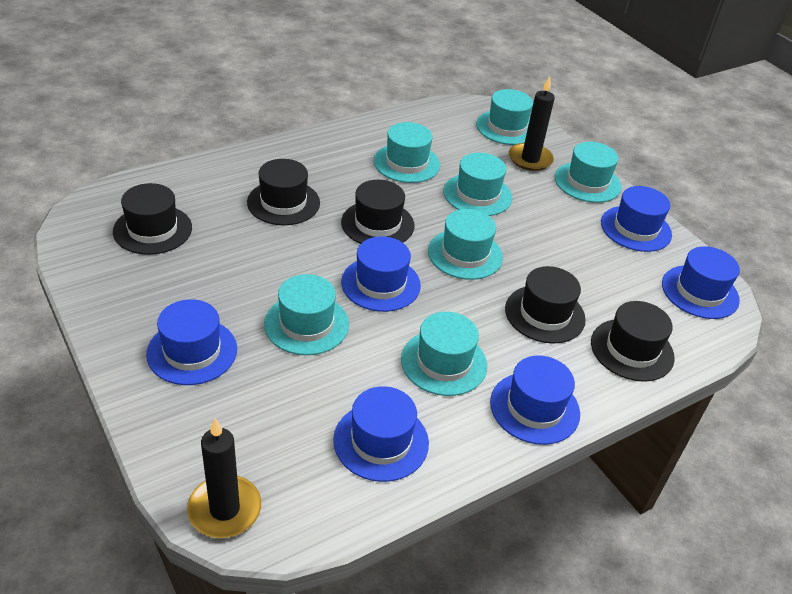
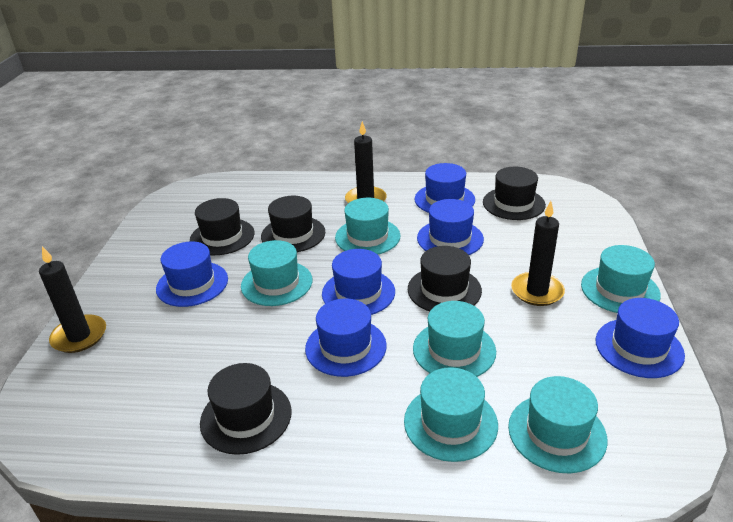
black candle: [187,418,261,538] [509,76,555,171] = 2 -> [39,246,106,353] [345,121,387,203] [511,201,565,306] = 3
turquoise hat: [264,274,349,355] [374,122,440,183] [401,312,487,396] [428,209,503,280] [443,153,512,216] [476,89,533,145] [555,142,621,203] = 7 -> [241,240,313,306] [335,198,400,255] [404,367,498,462] [413,301,496,377] [508,376,608,473] [581,245,661,313] = 6

